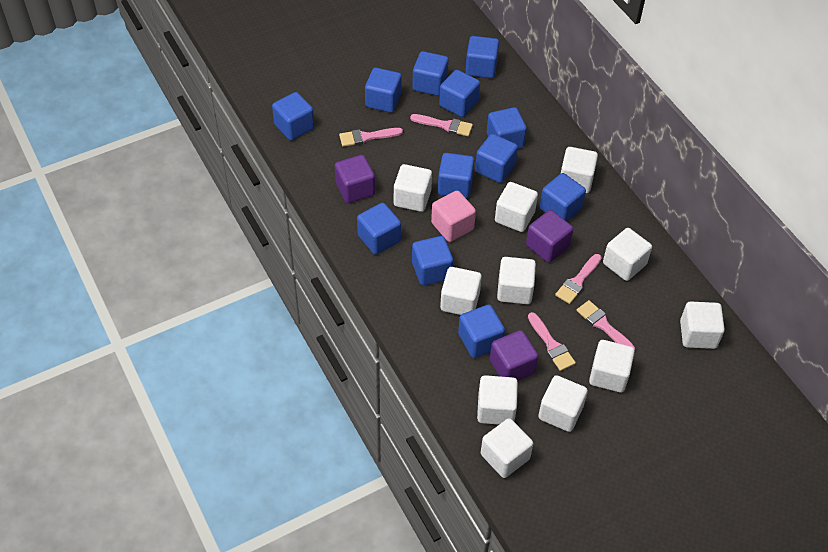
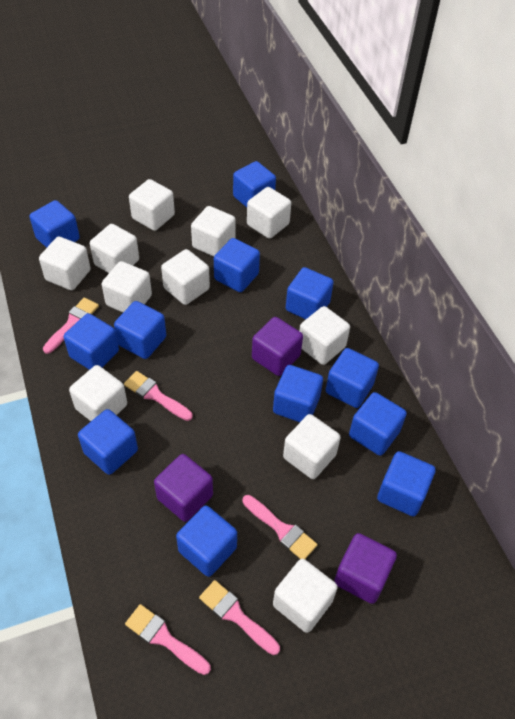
pink cube: [431,191,476,242] = 1 -> none = 0

